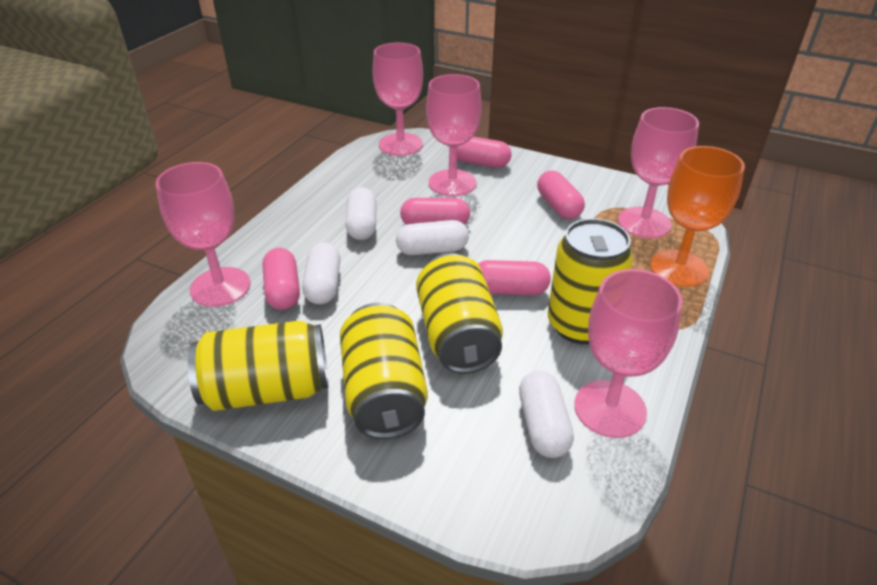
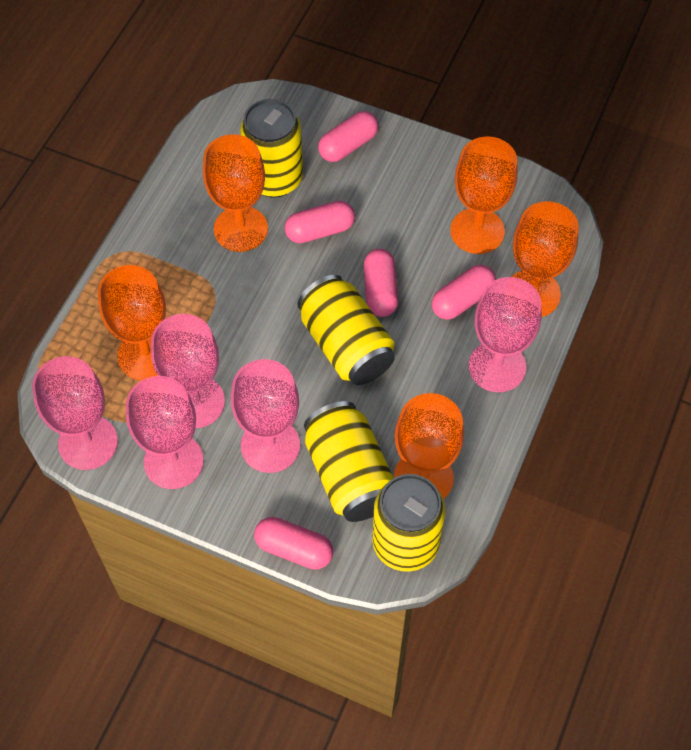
orange goblet: [650,146,745,287] = 1 -> [98,265,166,380] [203,134,268,252] [394,393,464,499] [450,136,518,254] [512,201,579,317] = 5
white capsule: [302,242,340,304] [345,187,376,240] [396,220,469,255] [519,371,574,458] = 4 -> none = 0

